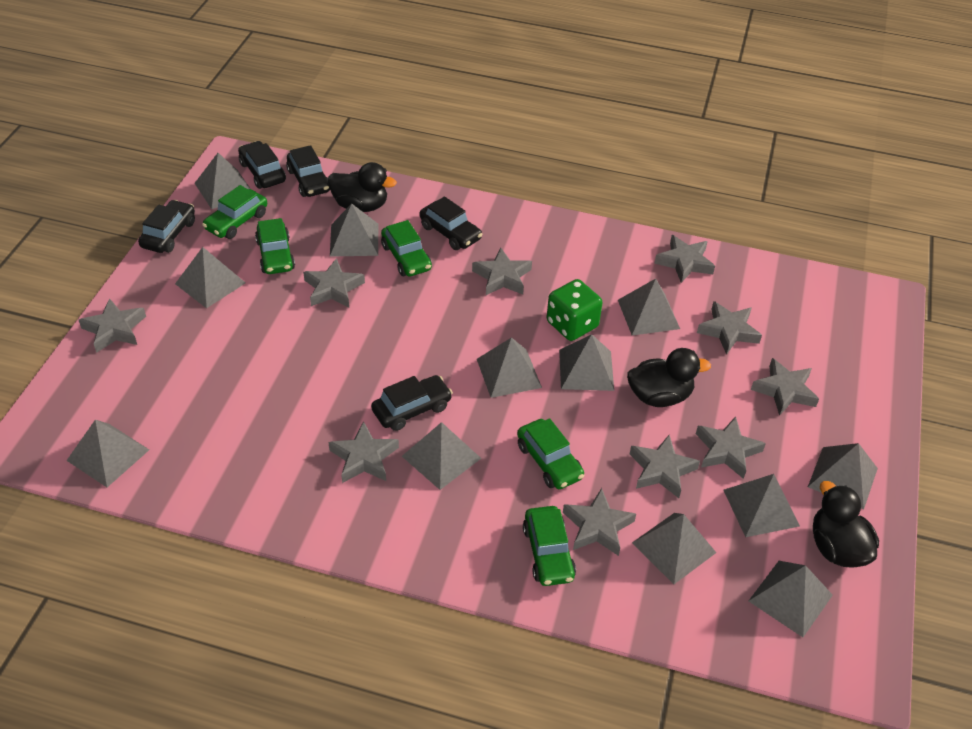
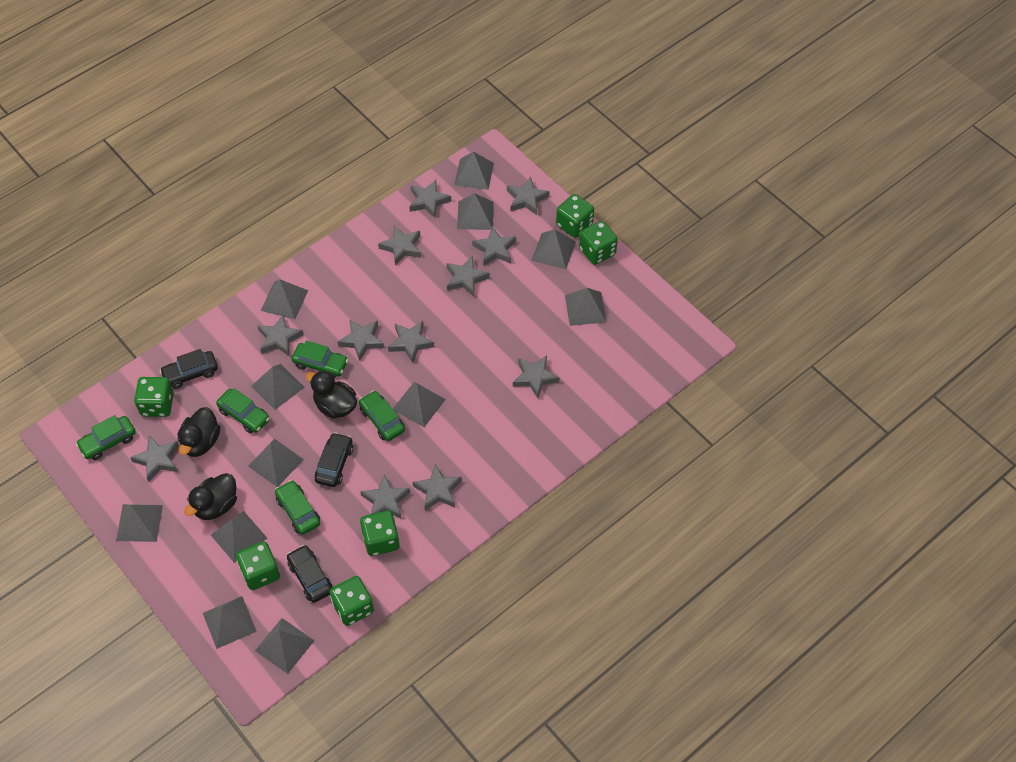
black car: [138,200,195,253] [238,141,286,189] [286,145,330,197] [371,375,453,431] [420,196,482,250] = 5 -> [160,349,218,389] [287,545,333,603] [315,432,353,487] = 3
green dice: [547,279,603,341] = 1 -> [134,377,174,417] [236,541,280,590] [329,576,374,626] [360,510,400,556] [556,194,594,238] [579,221,618,265] = 6
grey star: [79,298,146,353] [303,258,365,307] [328,421,399,483] [472,248,532,295] [563,488,636,556] [630,435,700,498] [654,235,715,283] [696,416,766,479] [697,301,762,355] [751,358,819,416] = 10 -> [130,435,179,482] [257,315,304,357] [337,319,384,361] [360,474,410,519] [378,226,421,265] [388,321,434,363] [409,180,451,218] [413,464,462,511] [446,256,489,297] [472,226,516,266] [507,177,549,215] [513,355,559,398] = 12

